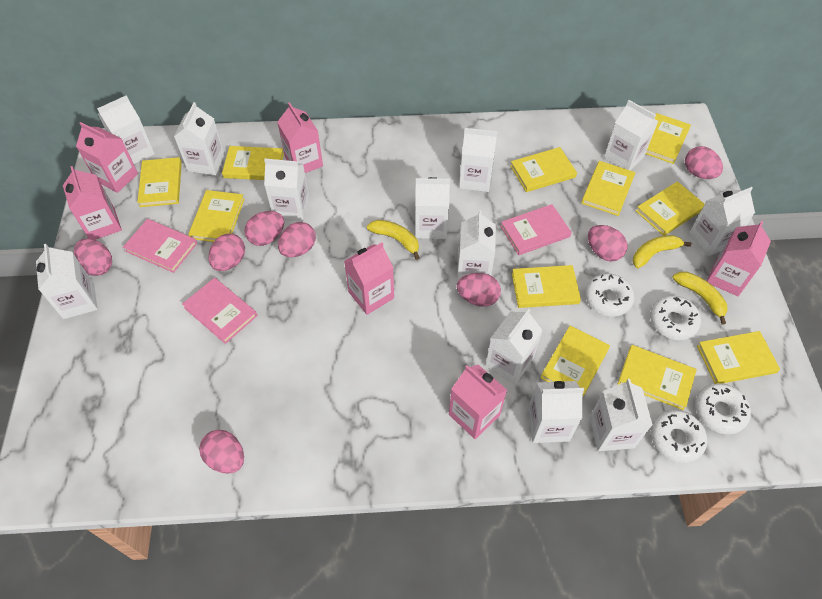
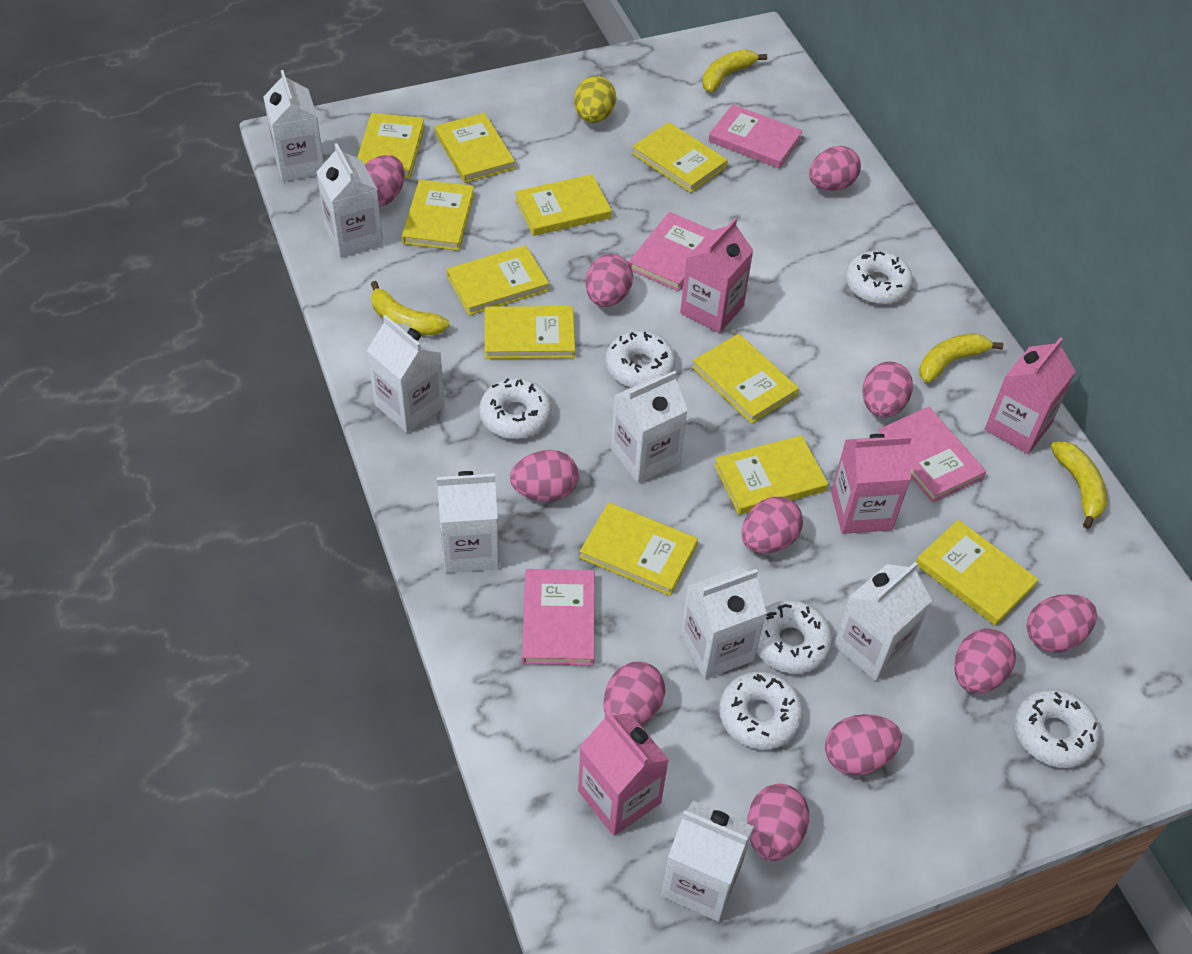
pink book: [123,219,197,273] [182,278,257,344] [500,204,572,255] = 3 -> [522,569,595,665] [628,212,712,291] [709,104,803,168] [878,407,986,503] = 4
pink carton: [63,166,122,240] [76,122,138,193] [277,102,323,173] [344,242,394,315] [449,365,507,439] [707,221,771,296] = 6 -> [578,711,669,836] [680,218,754,333] [831,434,912,534] [985,337,1076,454] = 4
pink egg: [74,239,112,276] [199,430,244,474] [209,234,245,271] [244,211,284,246] [278,222,316,257] [457,273,501,307] [588,225,628,262] [685,146,723,179] = 8 -> [365,155,405,207] [510,450,579,502] [585,254,633,307] [603,662,665,726] [742,497,803,553] [747,784,809,861] [809,146,861,191] [825,714,902,776] [862,361,913,418] [954,628,1016,693] [1027,594,1097,653] = 11
white carton: [36,244,98,319] [97,95,155,164] [174,102,225,175] [264,159,310,222] [415,177,450,239] [457,210,496,282] [459,128,497,192] [485,309,543,384] [528,381,584,443] [590,379,653,451] [604,100,658,170] [689,187,755,257] = 12 -> [263,70,324,182] [317,143,384,258] [367,315,445,433] [437,471,499,573] [611,371,688,483] [661,800,754,922] [680,567,766,679] [834,562,932,681] = 8
white donut: [585,273,635,317] [650,296,701,340] [651,410,707,463] [695,383,751,434] = 4 -> [479,378,552,439] [606,331,676,387] [719,671,803,749] [757,600,833,674] [846,251,913,304] [1014,689,1100,768] = 6
yellow banana: [367,220,420,260] [633,235,691,268] [673,272,727,325] = 3 -> [371,281,450,335] [702,49,767,92] [919,333,1003,383] [1051,441,1107,529] = 4
yellow egg: none = 0 -> [574,76,616,123] = 1

